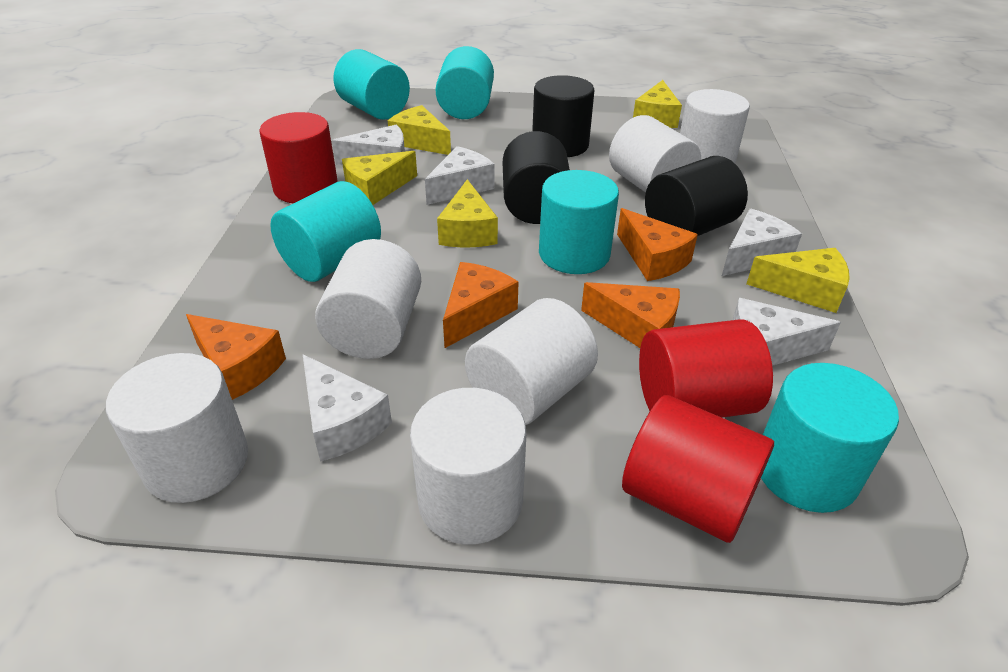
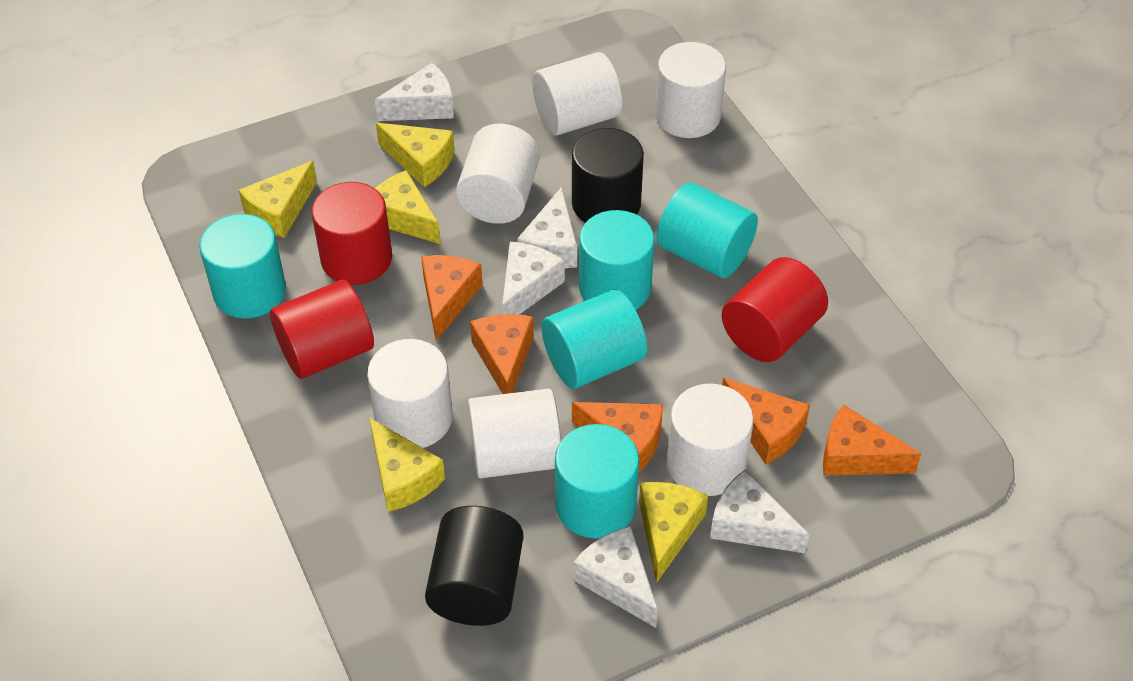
black cylinder: [503,131,570,224] [532,75,594,157] [645,156,748,236] = 3 -> [425,506,523,626] [572,128,644,223] = 2
orange cheese: [186,314,286,400] [443,262,519,348] [581,282,680,348] [617,208,698,281] = 4 -> [421,255,483,341] [470,314,534,394] [572,402,663,474] [722,378,810,465] [823,404,921,476] = 5

